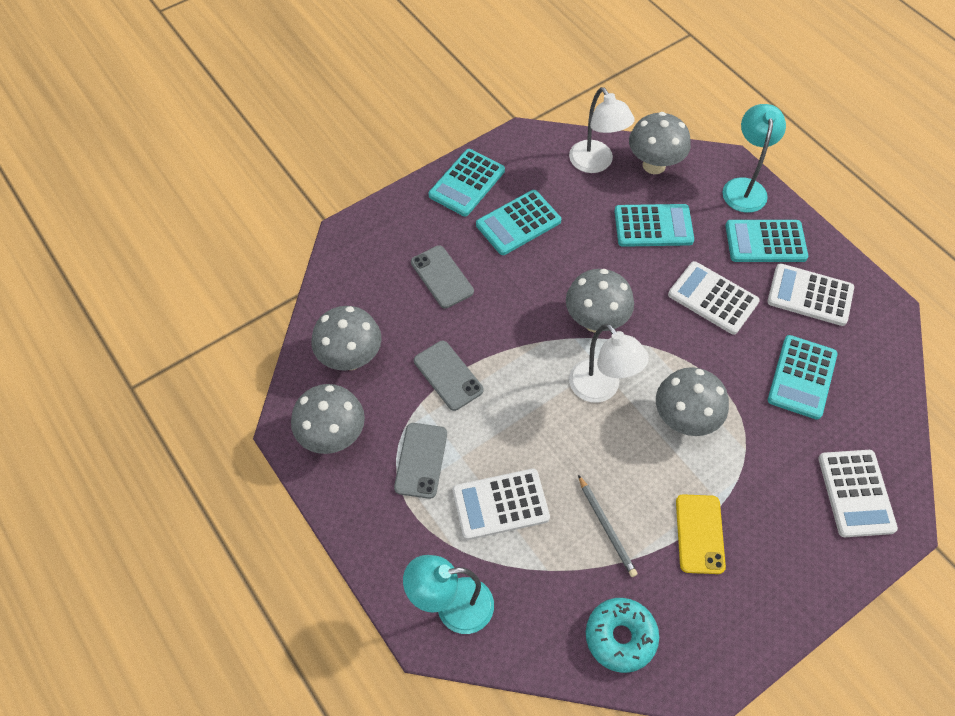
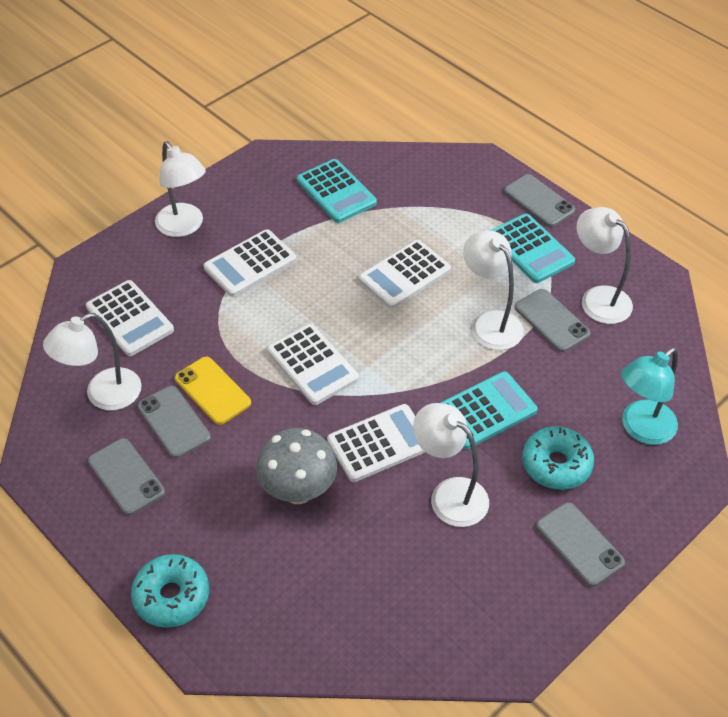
grey mushroom: [291,384,365,454] [311,306,382,371] [566,269,634,333] [629,112,691,174] [656,367,729,436] = 5 -> [256,428,337,504] = 1
grey pencil: [578,475,637,577] = 1 -> none = 0
grey phone: [394,423,447,499] [411,245,474,308] [414,341,484,411] = 3 -> [88,438,165,515] [138,386,211,458] [504,174,575,227] [515,289,590,352] [536,502,625,587] = 5
turquoise calculator: [428,149,505,216] [476,190,561,255] [614,204,694,247] [726,220,808,262] [768,335,837,420] = 5 -> [297,159,377,223] [440,371,537,449] [490,214,575,283] = 3
turquoise donut: [586,598,659,673] = 1 -> [131,554,209,628] [522,426,594,490] = 2
turquoise lamp: [403,555,494,634] [722,104,786,213] = 2 -> [621,347,678,445] = 1
white calculator: [453,469,550,540] [668,261,760,335] [767,263,854,326] [818,450,898,537] = 4 -> [86,280,174,356] [204,229,297,297] [267,324,359,405] [327,404,425,482] [359,240,451,309] = 5
white lamp: [569,87,635,173] [569,324,649,403] = 2 -> [43,313,142,410] [155,141,206,237] [413,403,489,527] [463,231,524,350] [576,207,633,324] = 5

